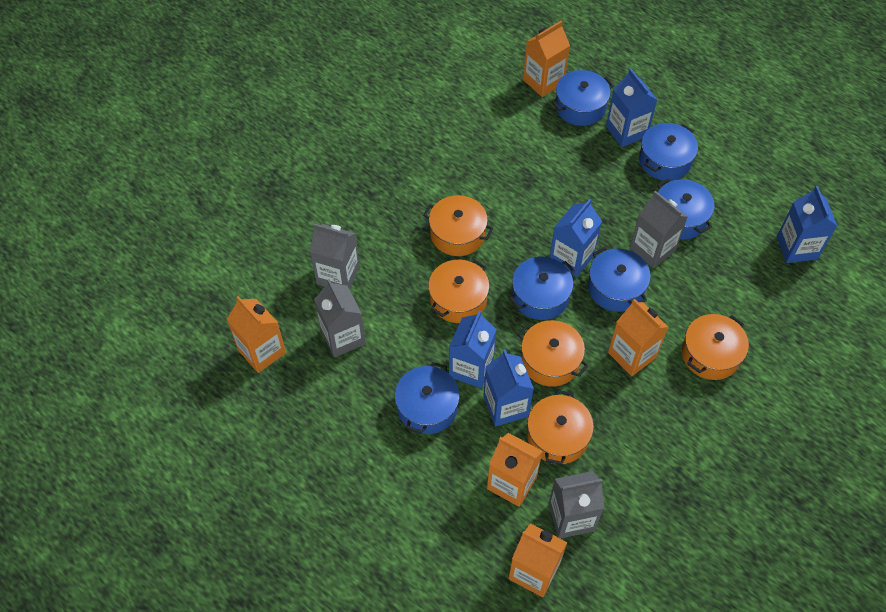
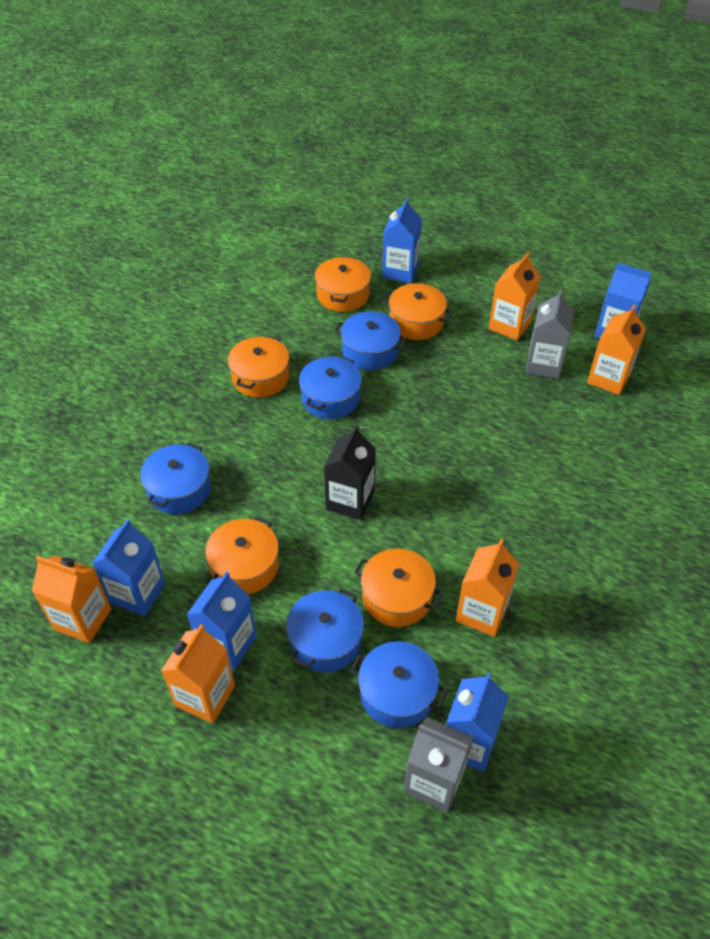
black carton: none = 0 -> [324,425,376,520] = 1
blue pot: [395,362,460,434] [509,257,575,320] [552,70,614,126] [588,247,651,312] [639,123,698,181] [657,178,714,240] = 6 -> [140,442,211,514] [286,588,364,672] [299,356,362,419] [334,311,407,370] [350,641,448,728] = 5
grey carton: [310,223,359,289] [314,279,366,357] [549,471,604,539] [630,191,688,269] = 4 -> [404,717,474,812] [525,289,574,379] = 2

